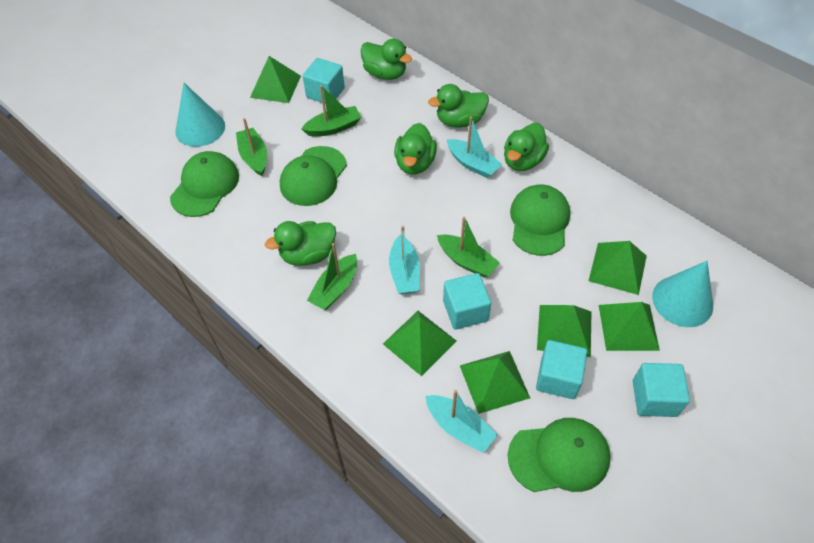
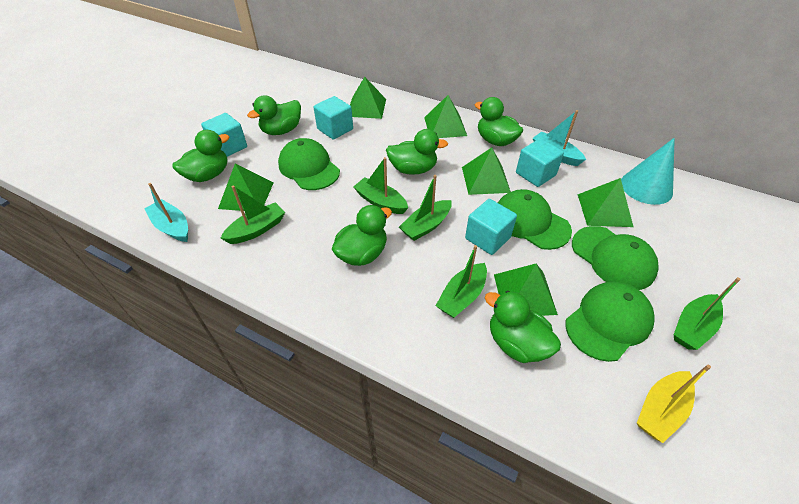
green boat: [236,118,267,176] [301,85,361,137] [307,243,357,310] [437,216,500,278] = 4 -> [220,186,285,244] [353,157,408,214] [399,175,452,241] [435,245,487,318] [674,277,741,350] = 5
green duck: [265,221,336,266] [361,39,412,80] [394,123,437,175] [428,84,489,128] [504,123,549,171] = 5 -> [173,130,230,182] [247,95,301,135] [332,205,392,266] [386,129,448,175] [475,97,523,146] [485,291,561,363] = 6
turquoise boat: [389,226,420,294] [426,390,497,453] [447,117,502,178] = 3 -> [144,183,188,242] [533,110,586,166] = 2
turquoise cone: [175,83,225,147] [652,261,713,327] = 2 -> [621,138,675,205] = 1
yellow boat: none = 0 -> [637,365,711,443] = 1

